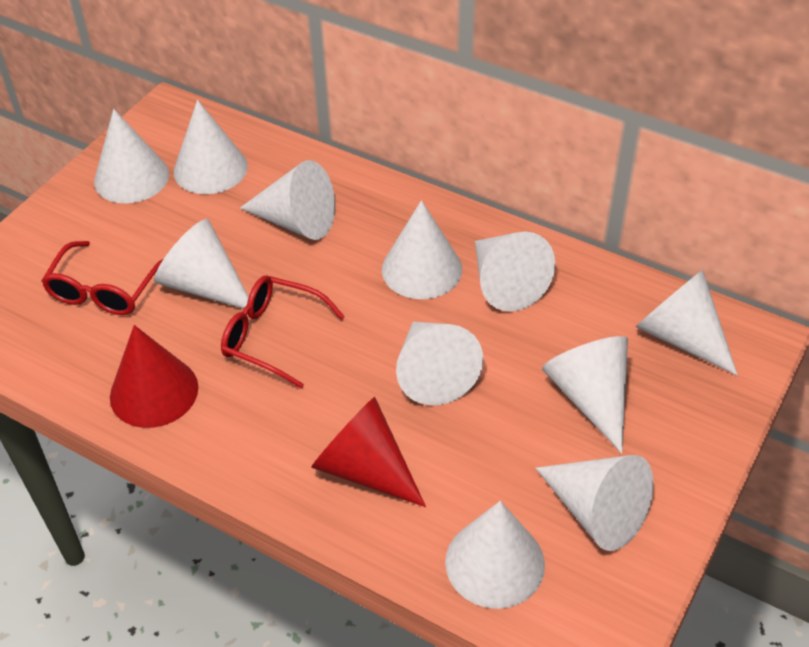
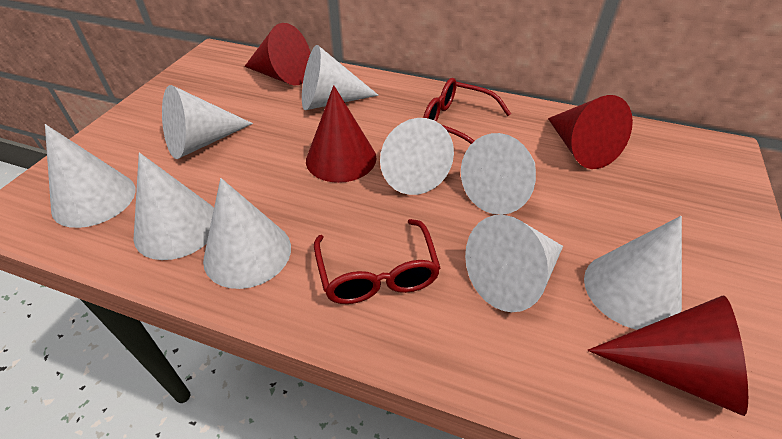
red cone: [110,325,198,428] [311,397,426,507] = 2 -> [244,23,311,85] [306,85,376,183] [548,95,633,169] [587,295,748,416] = 4
white cone: [94,109,169,203] [154,219,249,309] [174,100,248,194] [240,160,335,240] [382,200,462,299] [396,322,483,405] [445,501,545,609] [475,232,555,312] [535,455,654,551] [542,336,628,454] [636,270,738,376] = 11 -> [45,124,136,228] [133,152,214,260] [162,85,253,159] [203,178,291,289] [302,45,379,110] [380,118,454,195] [461,133,536,215] [465,215,563,312] [584,216,682,330] = 9

